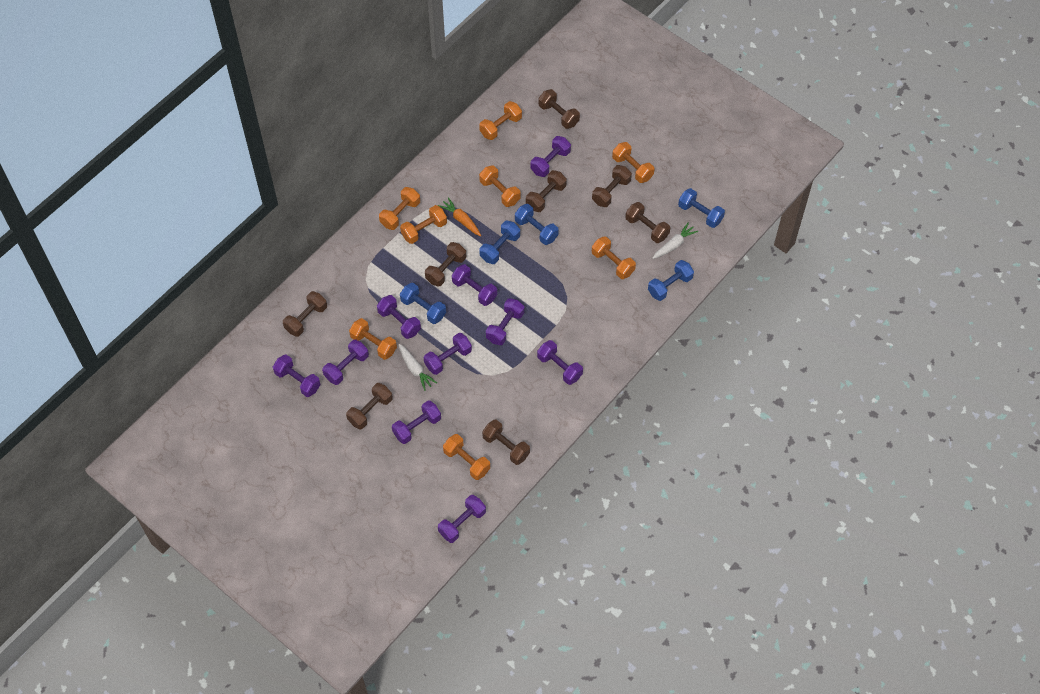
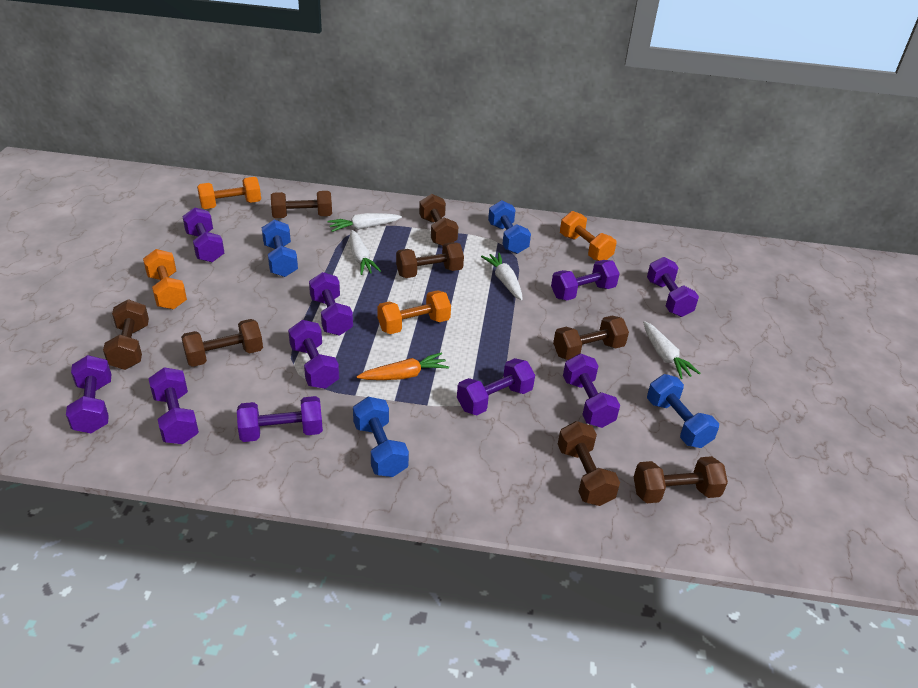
blue dumbbell: [400,283,446,324] [479,220,520,264] [515,204,559,245] [648,260,694,301] [678,188,725,228] = 5 -> [262,220,298,277] [353,397,409,477] [488,200,531,254] [647,374,719,448] = 4
orange dumbbell: [349,318,397,360] [379,187,420,230] [400,205,447,244] [443,434,490,480] [479,101,522,140] [479,165,520,207] [592,236,636,279] [612,142,654,183] = 8 -> [143,249,187,310] [197,177,261,209] [377,290,451,334] [560,211,616,261] = 4
white carrot: [399,344,437,391] [652,222,698,259] = 2 -> [328,213,402,232] [350,230,381,275] [481,252,523,300] [643,321,701,379] = 4

